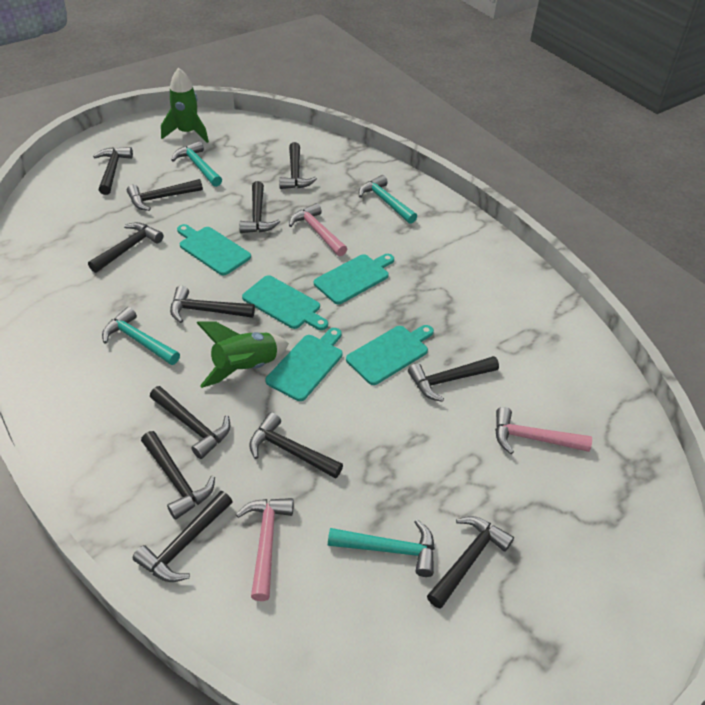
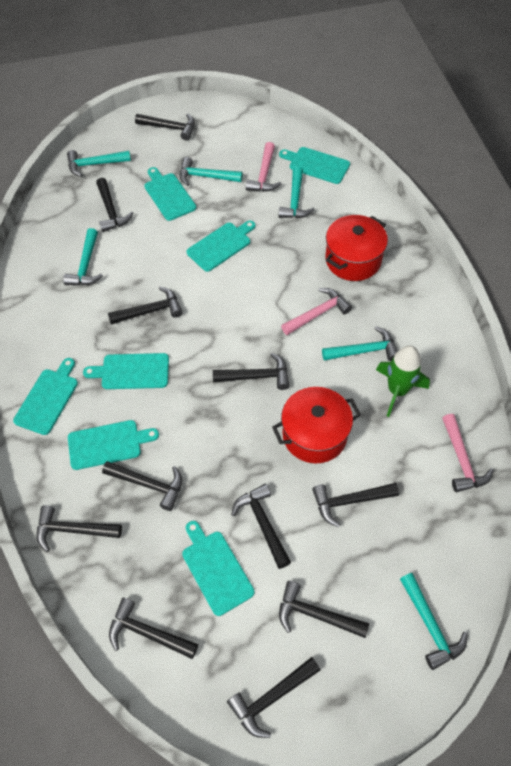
black hammer: [88,222,163,273] [93,147,133,195] [127,179,203,211] [133,491,233,582] [141,431,215,520] [150,386,230,459] [170,286,255,323] [239,181,280,233] [249,412,343,479] [279,142,317,189] [408,356,499,402] [427,516,514,609] = 12 -> [36,505,122,552] [96,178,133,232] [102,461,182,511] [108,287,183,325] [109,598,198,659] [135,114,195,141] [213,353,290,390] [227,657,321,738] [231,484,291,569] [279,581,369,638] [312,483,399,527] = 11
green rocket: [161,68,209,143] [197,322,289,388] = 2 -> [376,345,430,417] = 1
red pot: none = 0 -> [272,387,361,463] [325,215,388,281] = 2
turquoise cutting board: [177,224,251,275] [242,275,328,330] [265,328,343,401] [314,254,394,304] [346,325,434,385] = 5 -> [13,358,78,435] [68,420,159,470] [83,353,169,389] [144,167,196,221] [182,521,255,616] [186,221,255,272] [279,147,350,184] = 7
turquoise hammer: [102,307,180,365] [172,141,222,187] [328,519,435,577] [359,175,417,224] = 4 -> [63,228,103,285] [67,150,131,177] [179,157,243,186] [279,166,315,218] [322,326,398,361] [400,573,468,670] = 6

